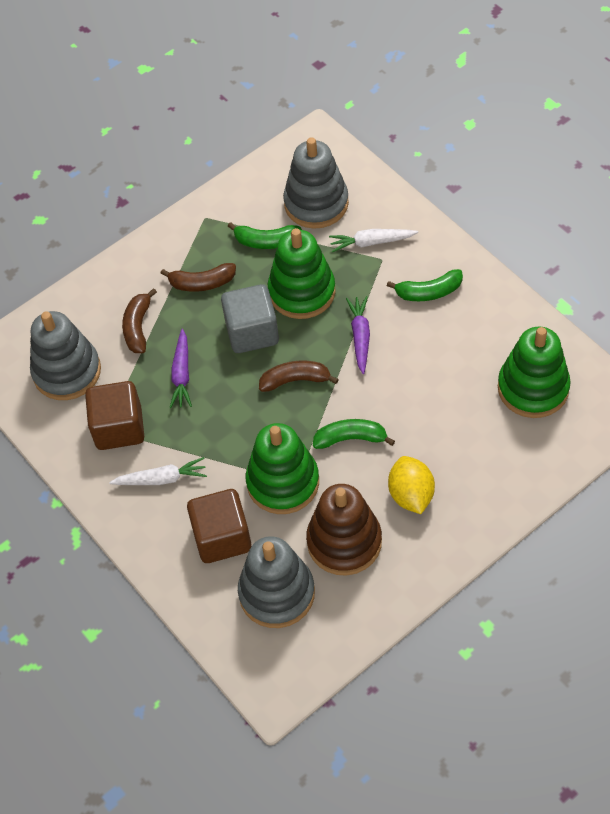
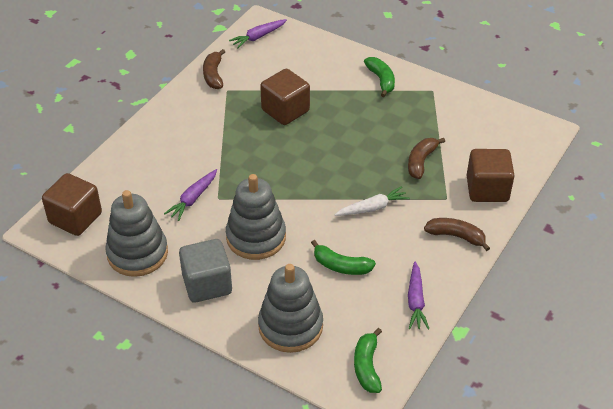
brown cube: [85,381,144,450] [187,489,252,563] = 2 -> [42,173,102,236] [260,69,310,125] [467,149,515,202] = 3
brown stacking toy: [306,484,382,576] = 1 -> none = 0
green stacking toy: [246,423,319,514] [268,228,336,319] [498,327,571,418] = 3 -> none = 0
purple carrot: [170,329,192,408] [346,296,370,374] = 2 -> [164,169,217,221] [229,19,287,48] [408,262,429,330] = 3
white carrot: [109,457,207,485] [329,229,418,253] = 2 -> [335,186,410,216] = 1
yellow lemon: [388,456,435,514] = 1 -> none = 0

